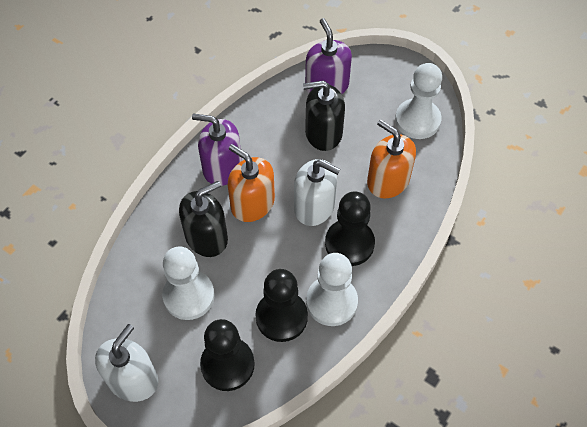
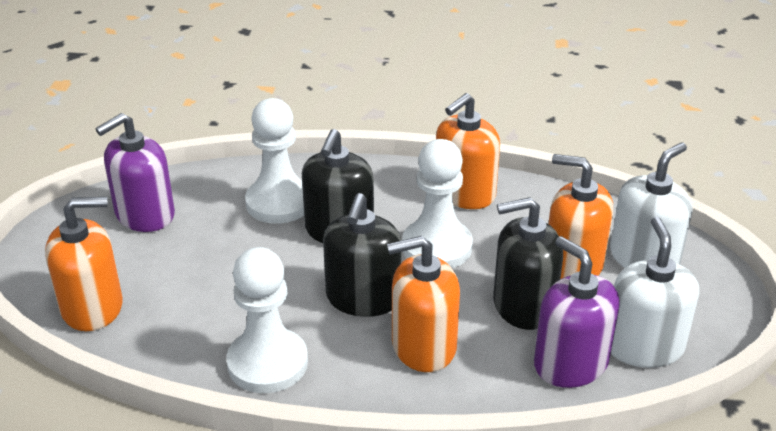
black pawn: [200,319,255,391] [255,269,308,342] [325,192,375,266] = 3 -> none = 0
black soap dispenser: [179,181,228,257] [303,80,345,151] = 2 -> [302,129,374,243] [323,193,402,317] [493,197,563,330] = 3
orange soap dispenser: [228,144,275,222] [367,120,416,199] = 2 -> [45,197,123,331] [387,236,460,372] [436,93,500,209] [548,154,613,279] = 4

